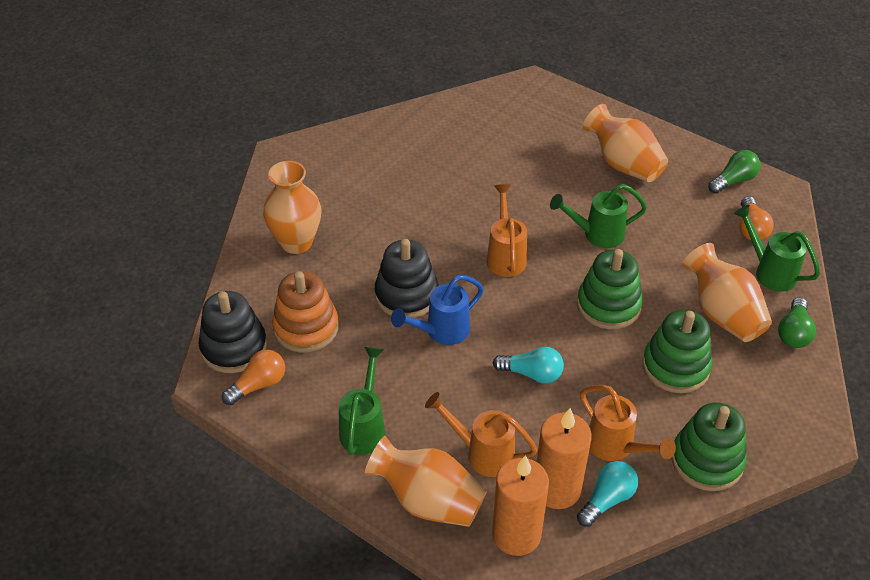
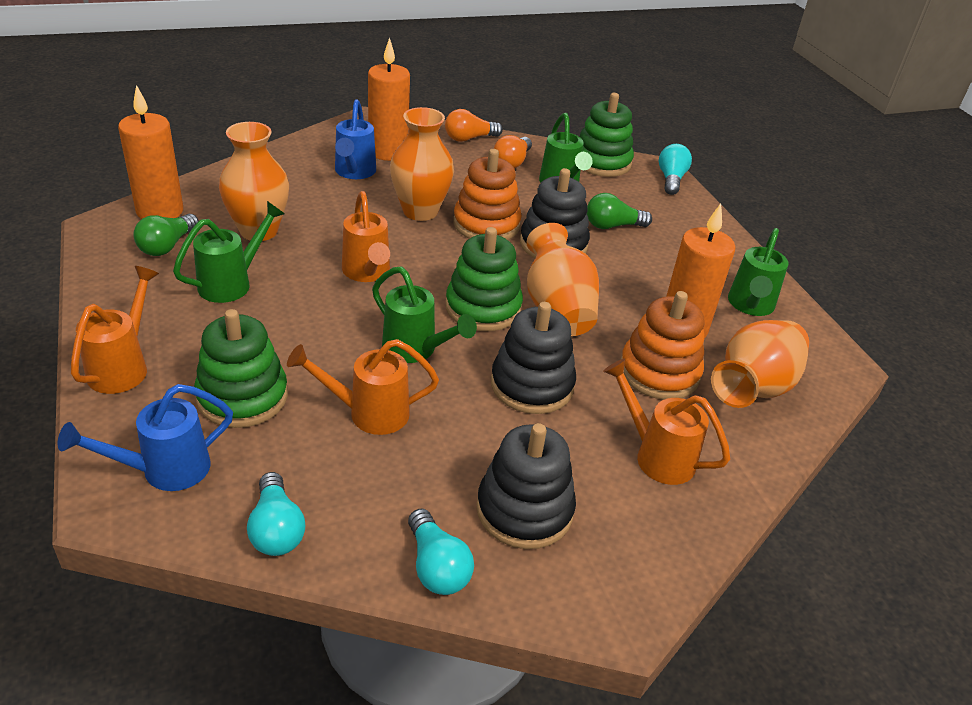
black stacking toy: [198,291,267,373] [375,239,438,318] = 2 -> [476,423,576,549] [491,302,576,414] [520,168,590,258] = 3
blue watering can: [391,275,484,345] = 1 -> [58,384,233,491] [335,99,376,179] = 2
green watering can: [339,347,386,455] [550,184,647,248] [734,205,820,291] = 3 -> [173,201,285,303] [372,266,477,363] [539,113,593,182] [728,228,788,316] = 4
orange candle: [492,455,549,556] [537,408,592,509] = 2 -> [118,85,183,219] [368,37,410,161] [667,203,735,338] = 3
orange stacking toy: [272,271,339,353] = 1 -> [453,149,522,240] [621,291,705,400] = 2
orange watering can: [425,392,537,477] [487,184,527,277] [580,385,676,461] = 3 -> [71,266,159,394] [287,339,439,435] [342,191,390,282] [603,358,730,485] = 4
turquoise light bulb: [493,347,564,384] [577,461,638,527] = 2 -> [247,472,305,556] [408,508,474,595] [659,144,692,195] = 3

